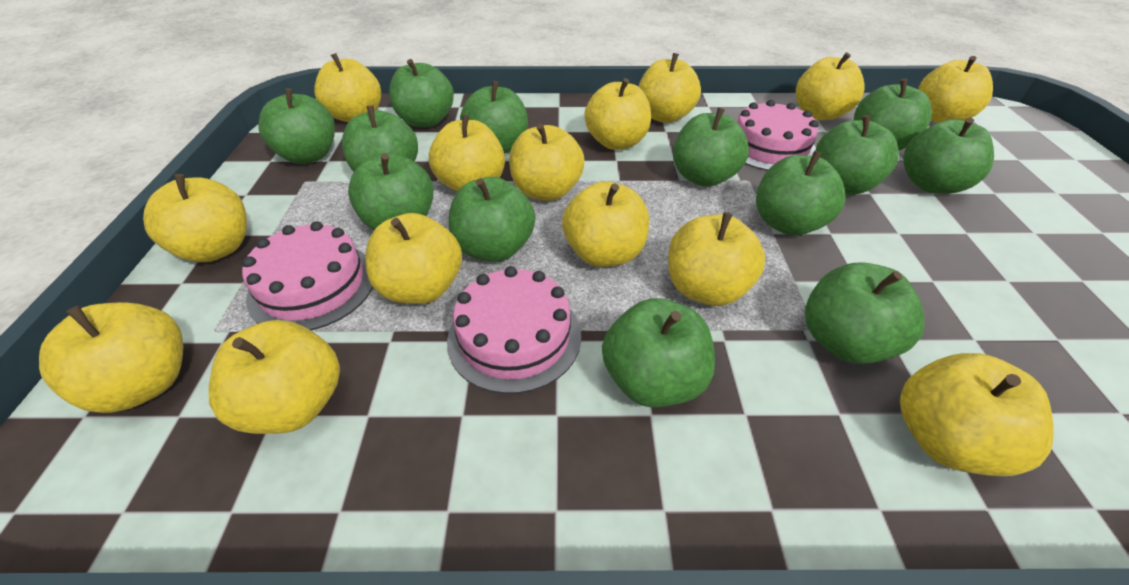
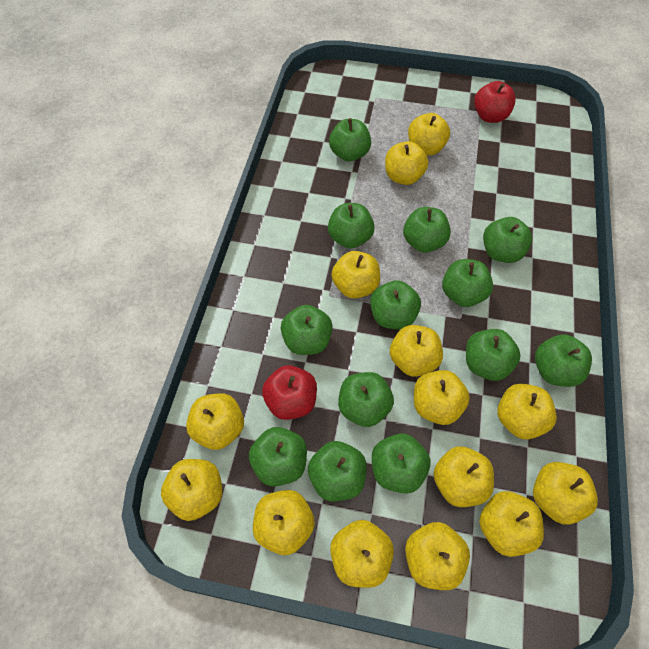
pink cake: [242,221,373,330] [447,266,581,394] [737,100,819,171] = 3 -> none = 0
red apple: none = 0 -> [262,365,317,420] [474,81,516,123] = 2

